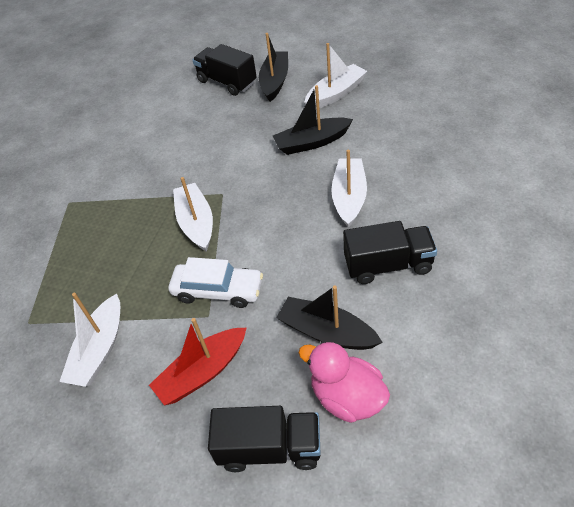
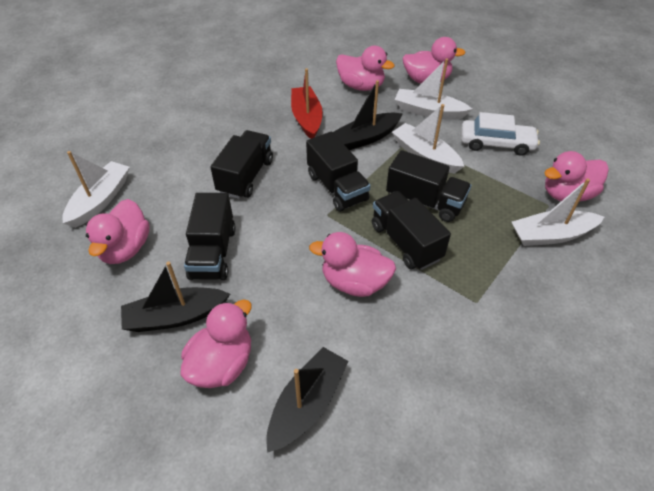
black truck: [193,44,257,96] [208,406,321,472] [343,221,437,284] = 3 -> [184,193,236,280] [210,130,273,199] [306,132,371,212] [372,191,451,270] [386,150,472,222] = 5
pink duck: [298,341,390,423] = 1 -> [86,199,150,264] [181,299,251,388] [309,232,396,297] [336,46,395,91] [402,37,465,84] [544,151,609,202] = 6

